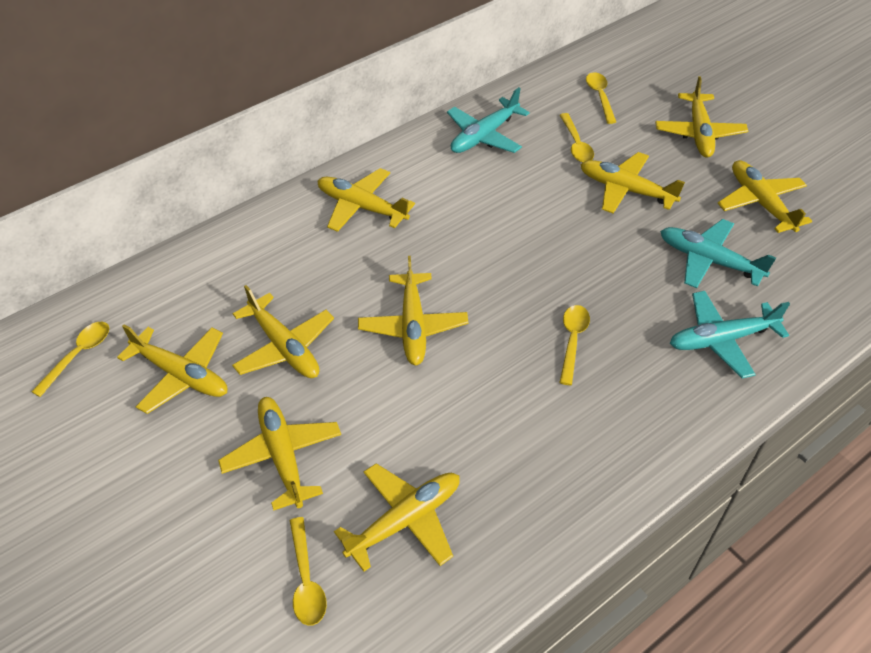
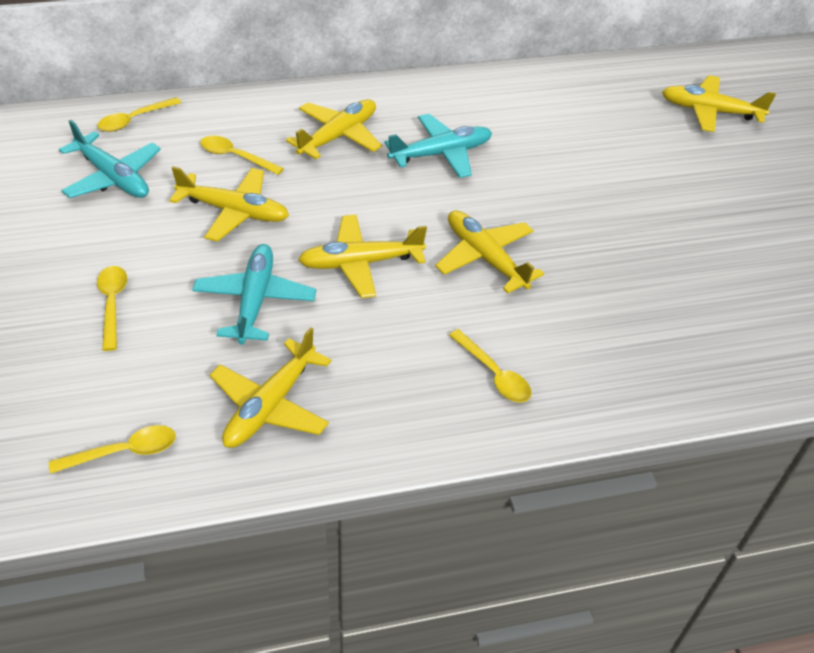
yellow plane: [117,324,228,414] [218,397,341,511] [232,285,334,378] [318,168,415,232] [334,463,460,571] [358,256,468,365] [580,152,685,213] [655,76,748,158] [718,160,812,233] = 9 -> [169,167,289,242] [210,327,331,448] [286,99,382,159] [298,215,427,298] [435,210,544,294] [662,75,776,132] = 6

